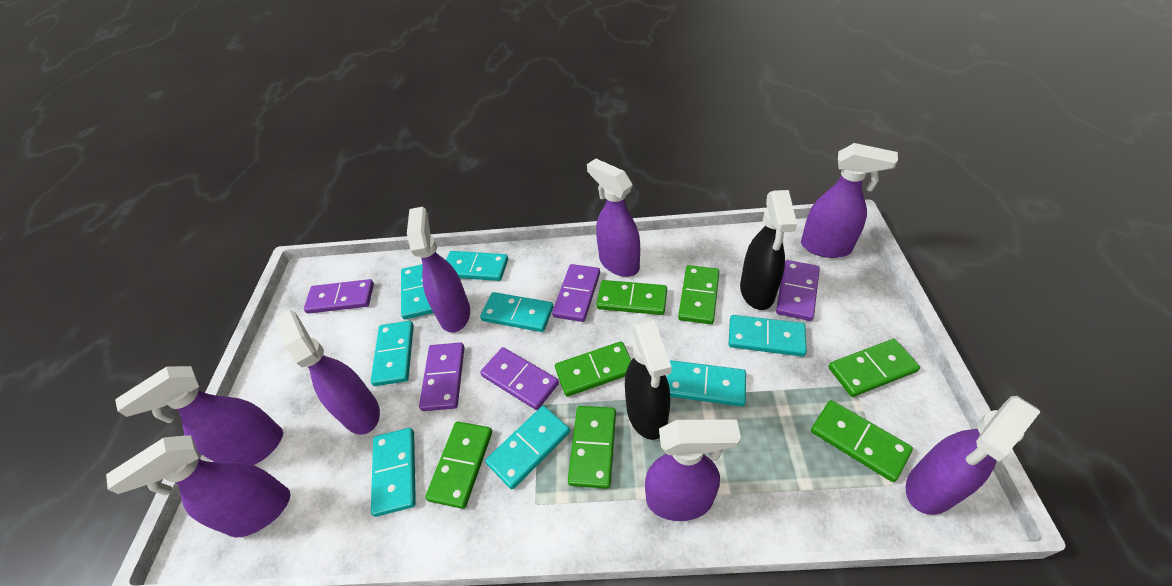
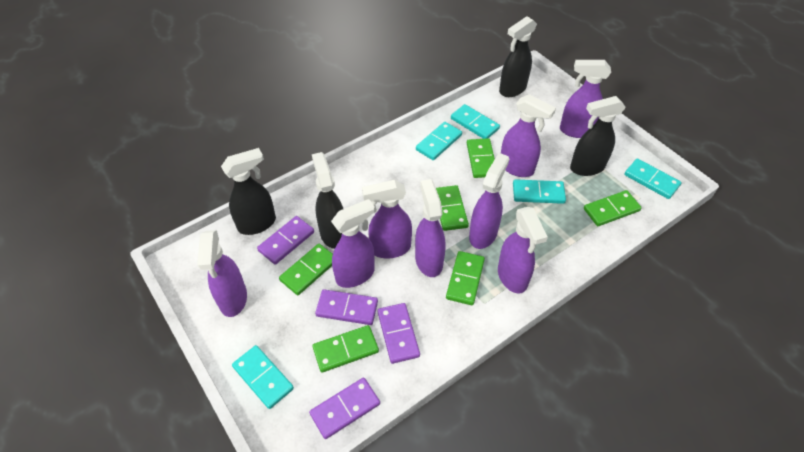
black spray bottle: [625,318,672,440] [740,190,797,310] = 2 -> [221,148,276,235] [312,152,343,249] [499,16,537,97] [570,96,626,176] = 4
green domino: [425,422,492,509] [555,341,631,397] [568,406,616,489] [596,280,667,315] [678,265,719,324] [811,400,913,482] [828,339,920,397] = 7 -> [279,244,333,295] [312,325,379,373] [436,185,469,231] [446,251,485,305] [467,138,495,178] [584,190,641,226] = 6
purple domino: [304,279,374,314] [419,342,464,411] [480,347,559,410] [552,264,600,322] [776,260,820,321] = 5 -> [257,216,314,265] [309,378,380,439] [315,289,378,325] [378,303,420,364] = 4
turquoise domino: [371,321,414,386] [371,428,416,517] [401,264,433,319] [446,251,508,281] [480,292,554,332] [485,406,570,489] [667,360,746,407] [728,315,807,357] = 8 -> [232,345,294,409] [416,122,462,160] [451,104,500,139] [513,179,566,204] [624,159,682,199] = 5

